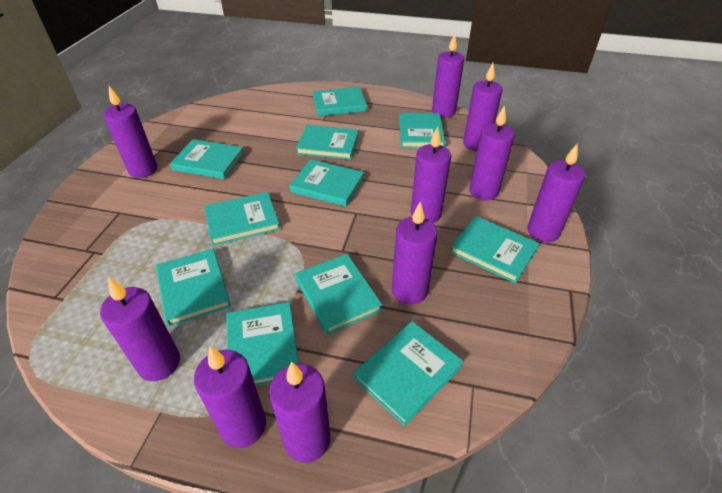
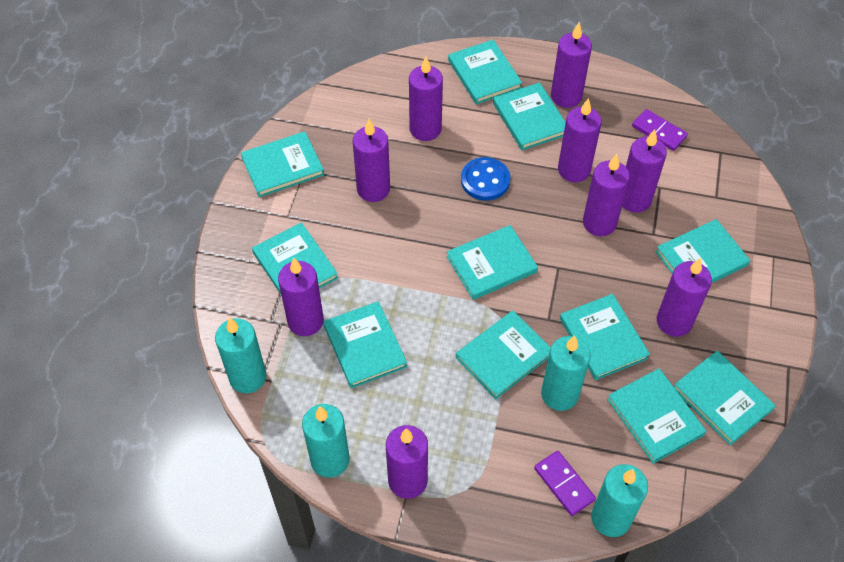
blue button: none = 0 -> [461,157,510,201] = 1
purple candle: [100,277,180,381] [103,86,157,178] [194,346,266,448] [269,361,330,463] [392,202,438,305] [411,126,451,223] [432,33,464,118] [463,63,502,151] [469,105,515,201] [527,143,585,242] = 10 -> [278,258,324,336] [353,119,390,202] [386,425,428,499] [409,56,443,141] [551,22,592,108] [558,98,602,182] [583,154,630,236] [622,129,667,213] [657,258,712,337] = 9
purple domino: none = 0 -> [534,451,596,516] [632,109,688,151] = 2
turquoise candle: none = 0 -> [215,317,266,393] [302,404,350,478] [541,336,591,411] [591,464,648,537] = 4

